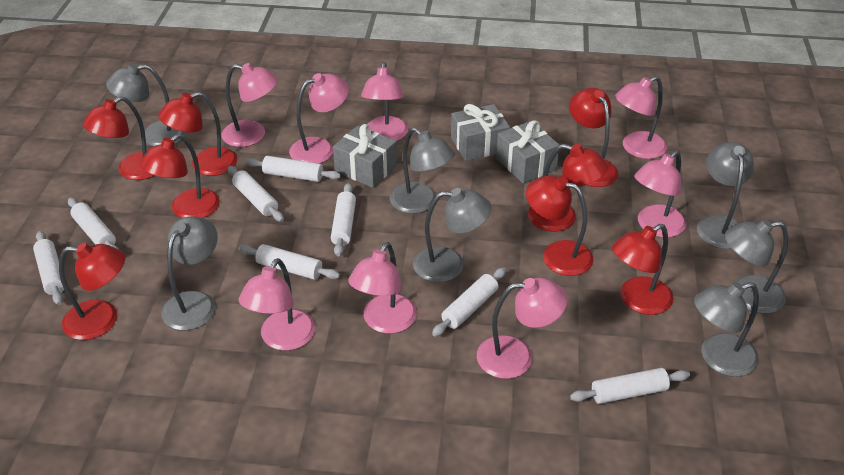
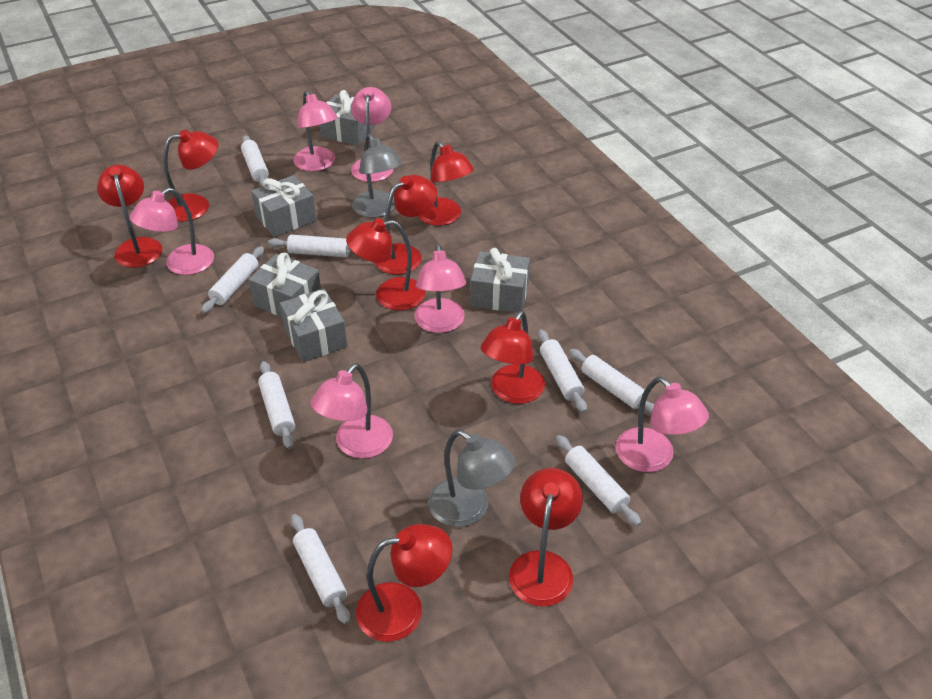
grey gift: [333,124,397,188] [451,104,510,161] [496,120,559,183] = 3 -> [248,253,321,317] [251,175,317,237] [280,289,347,362] [320,90,375,146] [470,248,530,313] = 5
grey lamp: [106,63,186,146] [161,216,218,330] [390,128,455,214] [413,188,492,282] [694,282,759,377] [697,142,754,249] [725,219,788,313] = 7 -> [352,134,402,218] [428,430,515,527] = 2
pink lamp: [222,63,278,147] [239,258,315,351] [289,73,349,164] [348,242,417,334] [361,62,408,141] [477,278,568,379] [615,76,667,159] [634,150,687,237] = 8 -> [129,188,214,275] [293,90,338,171] [310,363,393,458] [351,87,394,182] [414,243,466,333] [616,377,709,472] = 6

